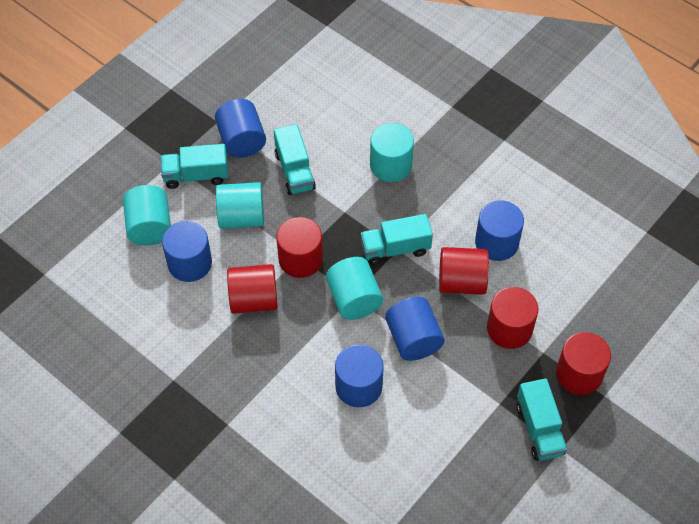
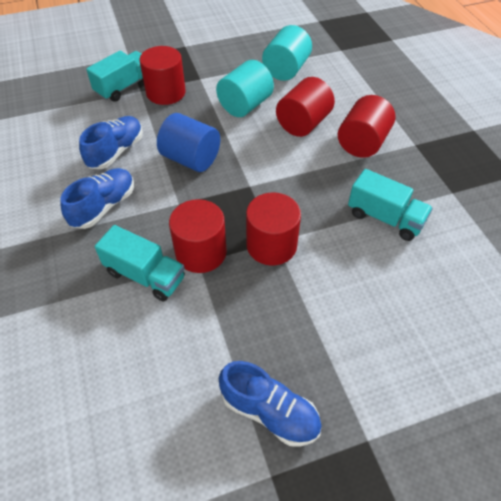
blue cylinder: [162,221,212,282] [215,99,266,158] [335,344,384,407] [385,297,444,361] [475,200,524,261] = 5 -> [157,113,220,172] = 1
blue shoe: none = 0 -> [60,168,134,229] [79,116,143,169] [219,361,322,447] = 3
turquoise cylinder: [123,185,171,246] [216,182,264,229] [326,257,383,320] [370,123,414,182] = 4 -> [216,60,274,117] [262,25,312,81] = 2
turquoise truck: [161,144,228,189] [274,124,316,195] [361,214,433,265] [517,378,567,461] = 4 -> [86,51,144,102] [95,225,185,301] [348,169,433,241] = 3

